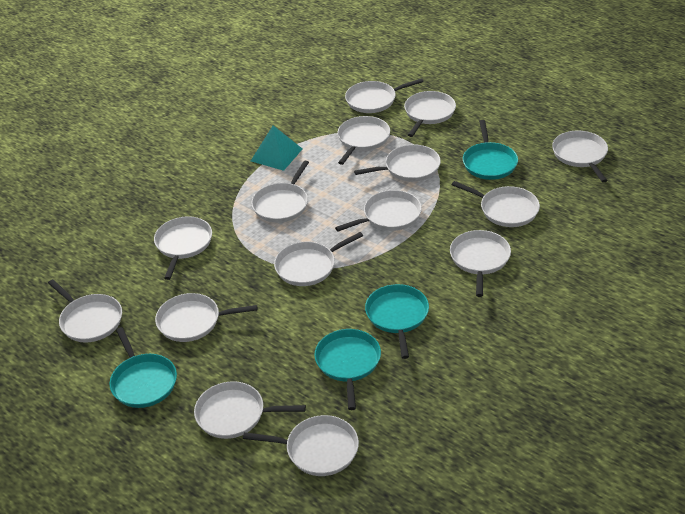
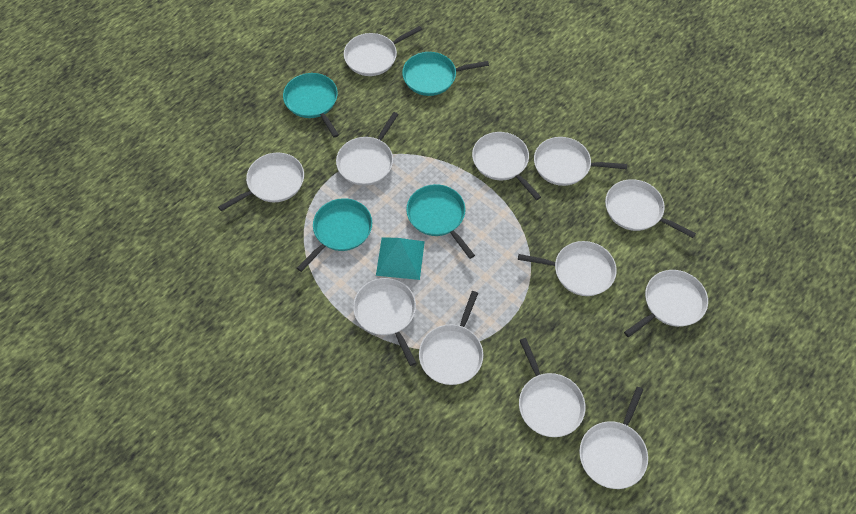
white pan: [48,279,122,343] [154,216,212,280] [155,293,258,342] [194,381,306,439] [243,415,359,476] [251,161,309,223] [274,232,363,286] [335,190,422,231] [338,116,390,165] [345,78,424,113] [354,144,441,182] [404,91,456,137] [450,230,511,297] [452,181,540,227] [552,131,608,183] = 15 -> [218,153,304,211] [336,112,399,186] [344,26,422,76] [353,278,416,366] [419,291,483,385] [472,132,541,200] [518,241,617,296] [519,338,585,437] [534,137,627,186] [579,387,648,489] [605,179,696,238] [624,270,708,337] = 12

